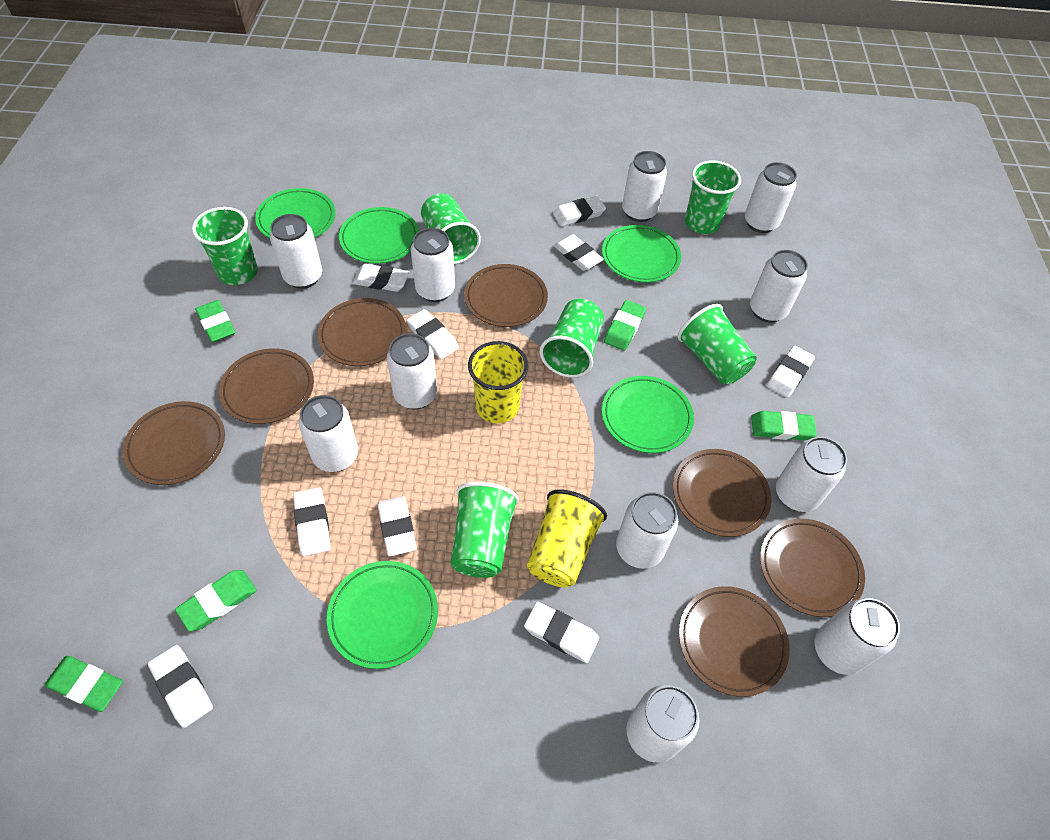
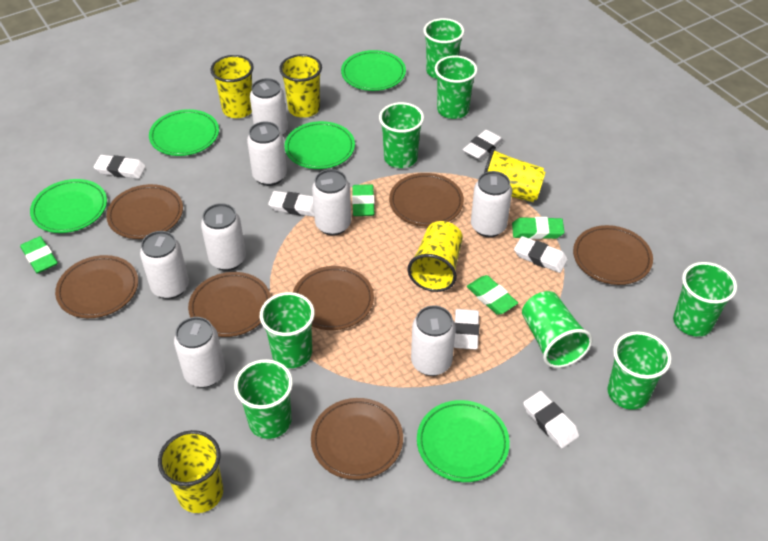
green cup: [192,207,258,285] [421,193,481,264] [450,482,519,578] [540,299,604,378] [678,304,757,384] [685,160,741,234] = 6 -> [234,359,293,439] [260,292,315,368] [379,102,424,168] [424,18,464,79] [435,55,477,119] [522,291,593,368] [607,331,672,410] [673,262,737,337] = 8
green eraser: [45,656,123,712] [175,570,257,631] [195,300,235,342] [604,300,646,351] [751,411,817,440] = 5 -> [20,236,58,273] [352,184,375,216] [467,275,518,315] [512,217,564,239] = 4
white can: [270,214,322,289] [299,395,358,472] [387,333,437,409] [411,228,455,302] [616,492,678,569] [622,151,667,222] [626,685,699,763] [745,162,797,233] [750,250,808,323] [776,437,847,512] [815,598,900,675] = 11 -> [140,231,189,299] [174,317,225,388] [201,203,246,271] [247,121,287,186] [250,78,288,135] [312,169,351,236] [411,306,456,376] [471,171,512,237] = 8
white eraser: [148,645,213,728] [293,487,331,556] [353,264,409,292] [377,496,417,556] [407,309,459,359] [524,602,599,663] [553,196,606,226] [553,234,604,271] [767,346,815,398] = 9 -> [94,155,146,179] [268,191,314,217] [454,309,479,350] [463,130,503,160] [514,236,568,273] [523,391,579,449] = 6
yellow cup: [468,341,529,423] [527,489,607,588] = 2 -> [158,430,223,513] [210,55,254,118] [279,54,322,118] [408,221,463,292] [484,148,545,202] = 5

